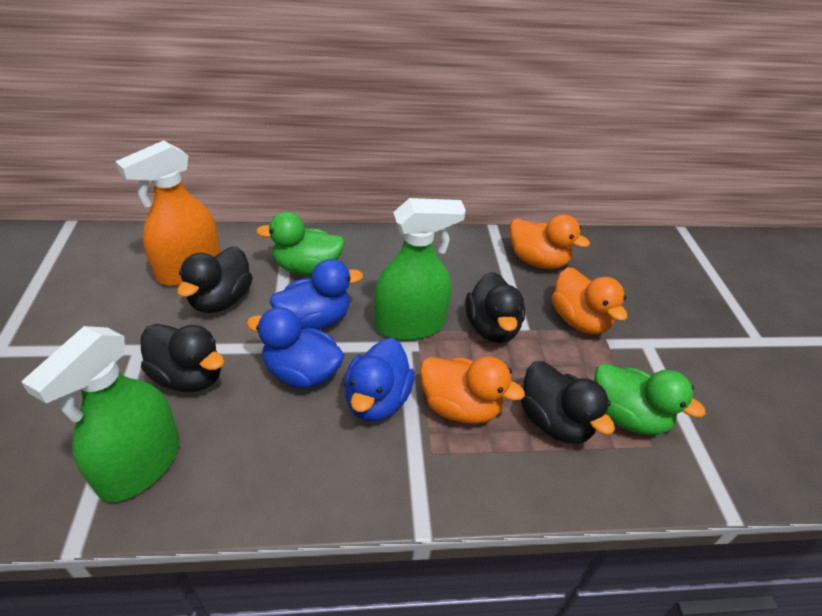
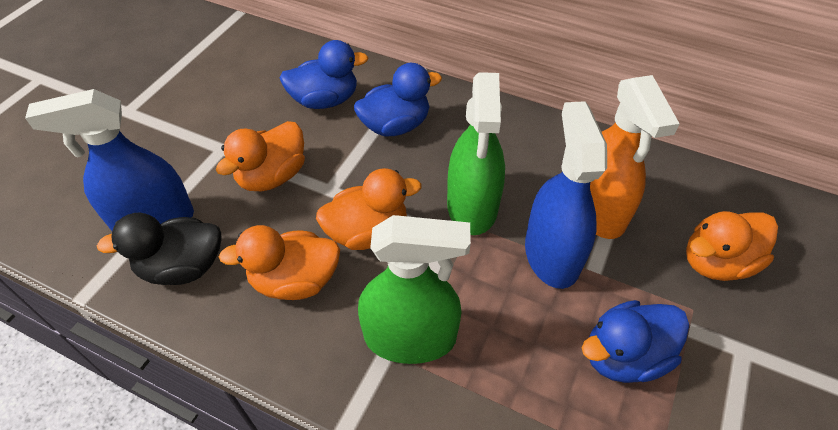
black duck: [141,324,224,392] [177,246,253,313] [465,272,525,343] [521,361,615,444] = 4 -> [97,213,221,285] = 1
blue spray bottle: none = 0 -> [25,89,194,231] [525,101,607,289] = 2
green duck: [256,212,345,275] [594,363,706,435] = 2 -> none = 0
orange duck: [420,356,525,424] [510,214,590,269] [552,267,627,334] = 3 -> [216,121,305,191] [219,225,340,300] [316,168,421,250] [686,211,778,281] = 4

